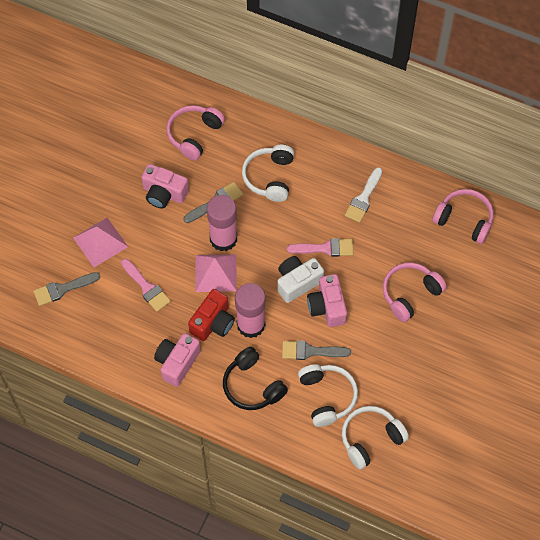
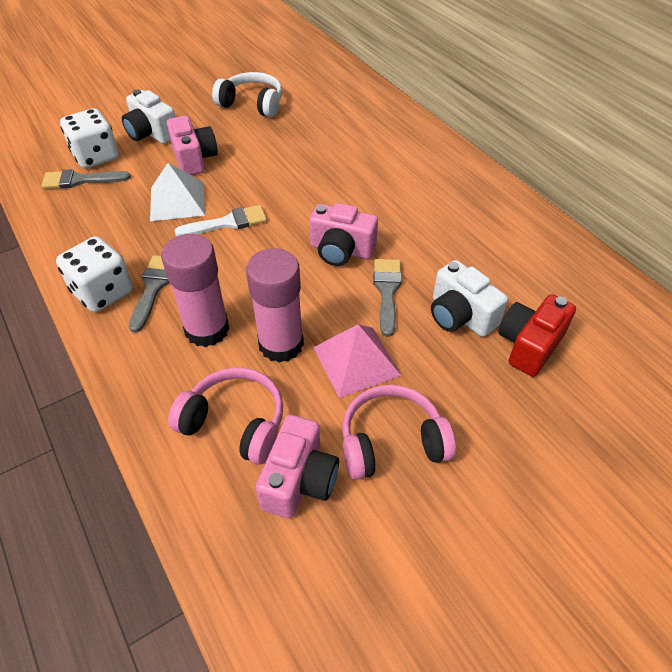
black headphones: [223,347,288,410] = 1 -> none = 0
pink brush: [121,259,171,312] [287,238,354,257] = 2 -> none = 0
pink headphones: [166,105,225,161] [383,262,447,322] [432,189,494,244] = 3 -> [168,367,283,465] [342,385,456,480] = 2
pink pyramid: [73,218,128,267] [195,254,237,292] = 2 -> [313,324,401,398] = 1
white camera: [277,256,324,303] = 1 -> [122,89,175,144] [431,260,508,337] = 2
white dice: none = 0 -> [56,236,133,312] [60,108,119,169] = 2
white headphones: [242,145,294,202] [298,364,358,427] [342,406,409,470] = 3 -> [212,72,282,117] = 1
white pyramid: none = 0 -> [150,163,205,221] = 1

